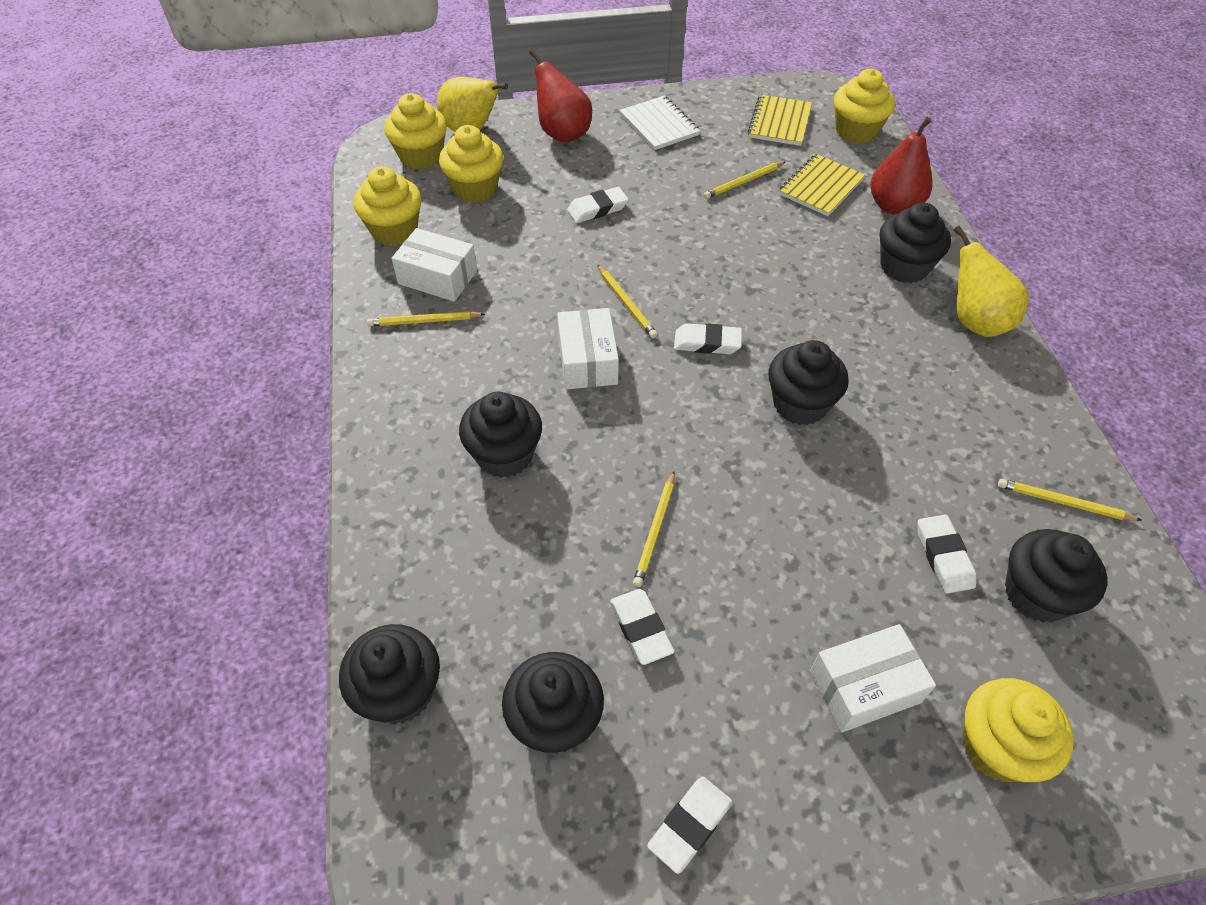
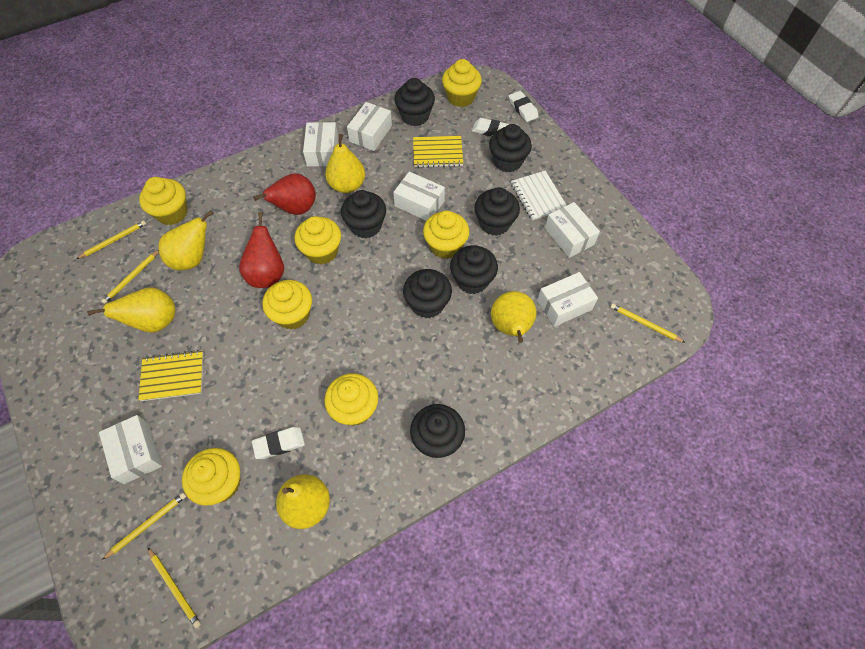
black cupcake: [339,624,440,725] [459,392,542,478] [502,652,604,754] [768,340,849,425] [880,202,951,283] [1005,529,1107,623] = 6 -> [341,190,386,238] [394,78,435,126] [403,269,452,318] [410,404,465,458] [450,245,498,294] [475,187,520,236] [489,124,532,172] = 7
white box: [391,228,477,302] [557,308,619,390] [810,624,936,732] = 3 -> [99,415,162,484] [303,122,338,167] [347,102,392,151] [393,172,445,221] [537,272,598,327] [545,202,600,258] = 6
white eraser: [567,187,629,223] [610,589,674,665] [647,777,733,874] [674,323,742,354] [918,515,976,594] = 5 -> [252,427,305,459] [472,118,509,136] [509,91,539,122] = 3
yellow cupcake: [354,166,421,246] [384,93,447,169] [439,125,503,203] [834,69,895,144] [962,678,1074,782] = 5 -> [139,177,188,225] [182,448,241,506] [262,280,312,329] [295,216,341,265] [324,373,378,426] [423,211,469,259] [442,59,482,107] = 7
yellow pear: [437,77,508,132] [953,226,1029,337] = 2 -> [87,288,175,333] [158,210,214,270] [276,474,330,529] [325,134,365,193] [491,291,537,343] = 5

